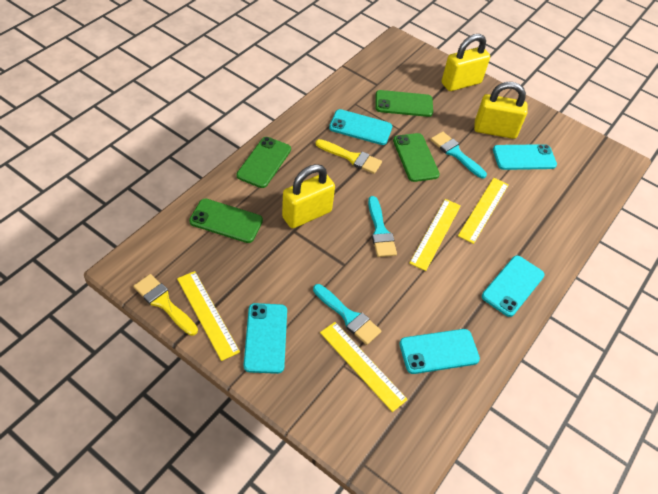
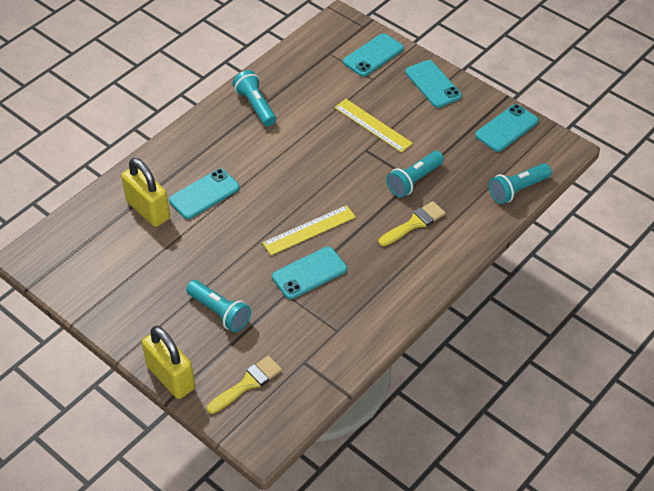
green phone: [189,198,263,243] [237,137,291,188] [375,90,433,117] [393,133,440,182] = 4 -> none = 0
turquoise brush: [313,284,381,345] [368,196,397,257] [431,132,487,179] = 3 -> none = 0
turquoise flashlight: none = 0 -> [186,280,251,332] [233,70,276,126] [386,151,444,198] [489,163,552,204] = 4
yellow padlock: [282,164,335,228] [442,34,490,91] [474,82,527,139] = 3 -> [121,158,170,227] [142,326,195,399] = 2
yellow ruler: [177,271,240,361] [320,322,408,412] [409,199,461,271] [458,178,509,244] = 4 -> [262,205,356,255] [335,99,413,153] = 2

